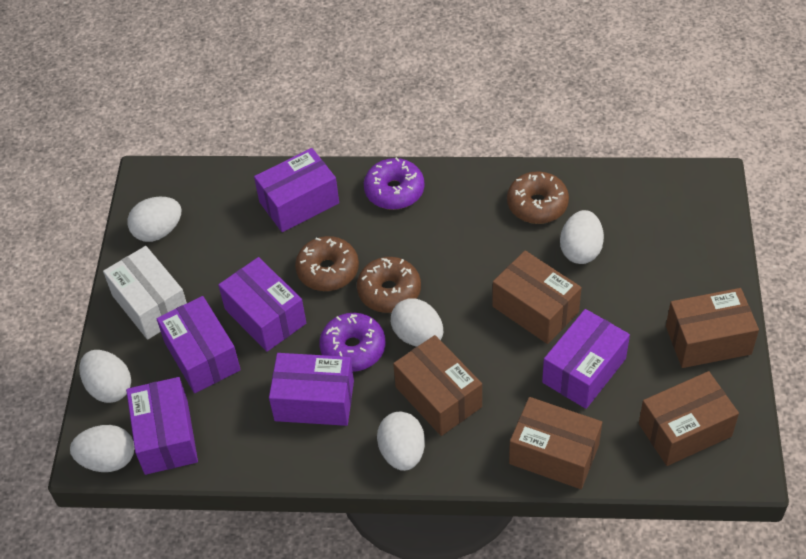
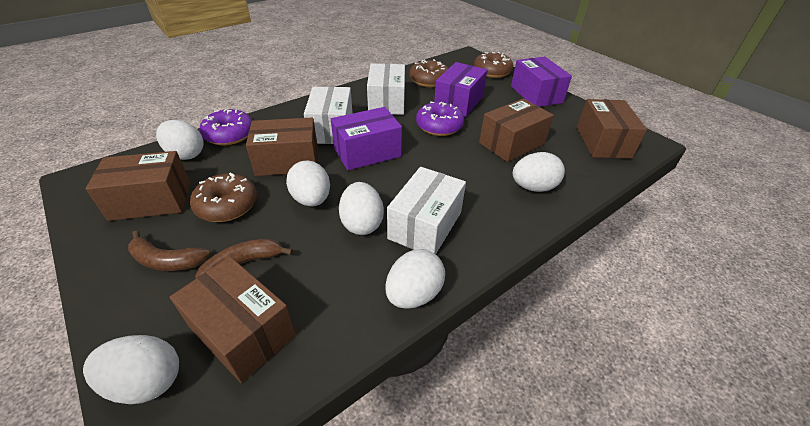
brown banana: none = 0 -> [128,230,210,271] [195,238,293,278] = 2
purple box: [126,377,198,475] [156,296,241,393] [218,257,306,352] [254,148,339,232] [269,353,354,426] [542,309,630,409] = 6 -> [331,107,402,170] [434,62,487,117] [511,57,572,107] = 3
white box: [103,246,187,340] = 1 -> [304,87,353,144] [367,63,405,115] [387,167,466,254] = 3

